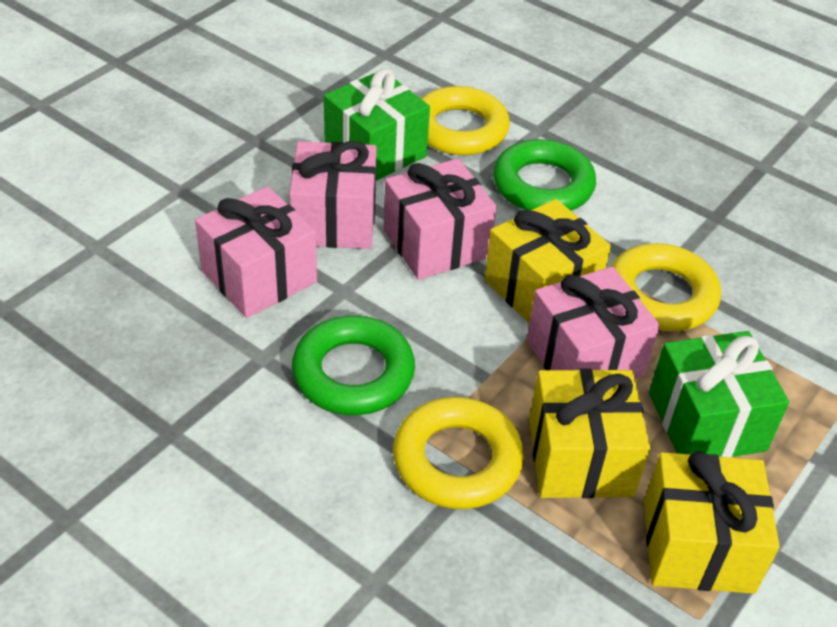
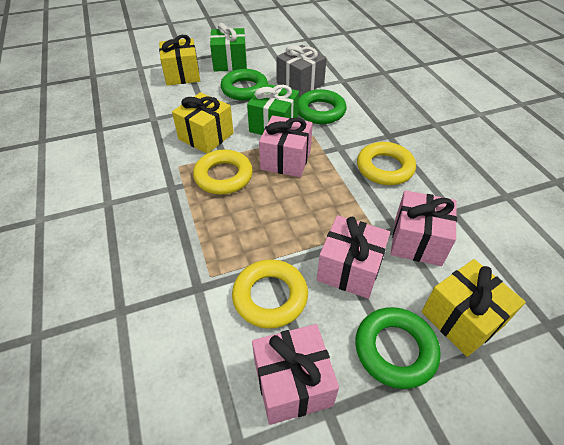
green ring: [292,316,415,415] [493,139,596,211] = 2 -> [221,69,268,100] [298,89,347,124] [355,307,441,389] = 3
grey gift: none = 0 -> [276,45,327,97] = 1

